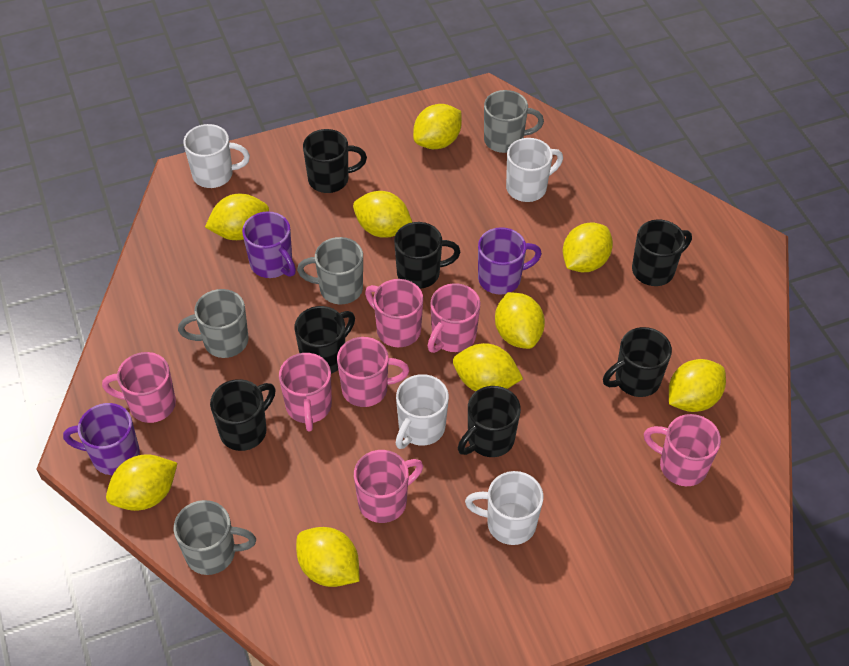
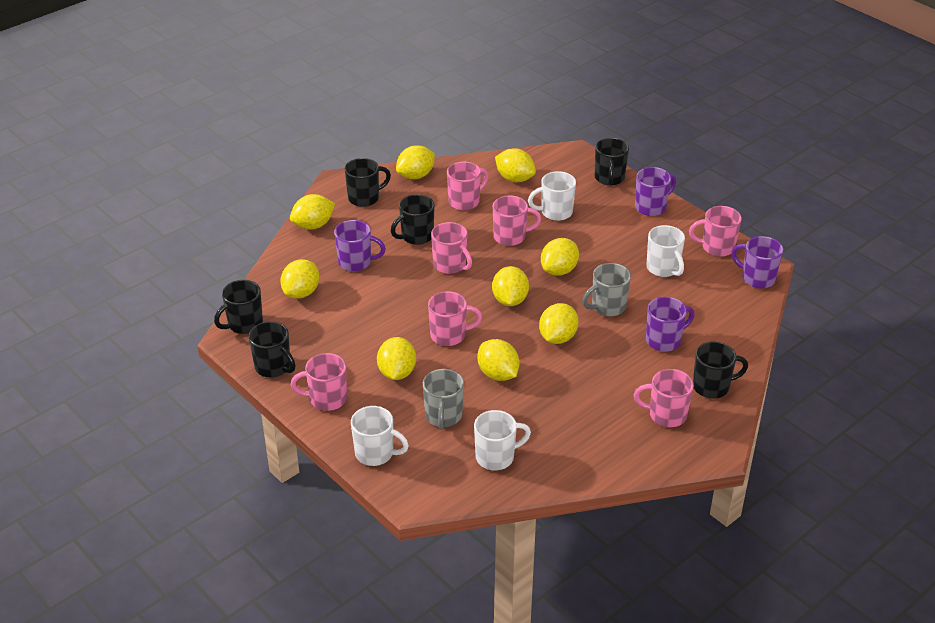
black mug: [210,379,276,451] [294,306,355,374] [303,129,367,193] [394,222,460,289] [458,386,521,457] [603,327,672,397] [632,220,692,286] = 7 -> [214,280,263,334] [249,321,296,377] [344,158,391,207] [391,194,435,245] [595,138,629,186] [693,341,748,399] = 6
grey mug: [174,500,256,575] [178,289,248,358] [297,237,363,304] [484,90,544,153] = 4 -> [423,369,464,430] [582,263,631,316] = 2
purple mug: [63,403,140,475] [242,211,296,278] [478,227,542,294] = 3 -> [334,220,386,271] [635,167,676,216] [646,297,695,352] [731,236,783,289] = 4

